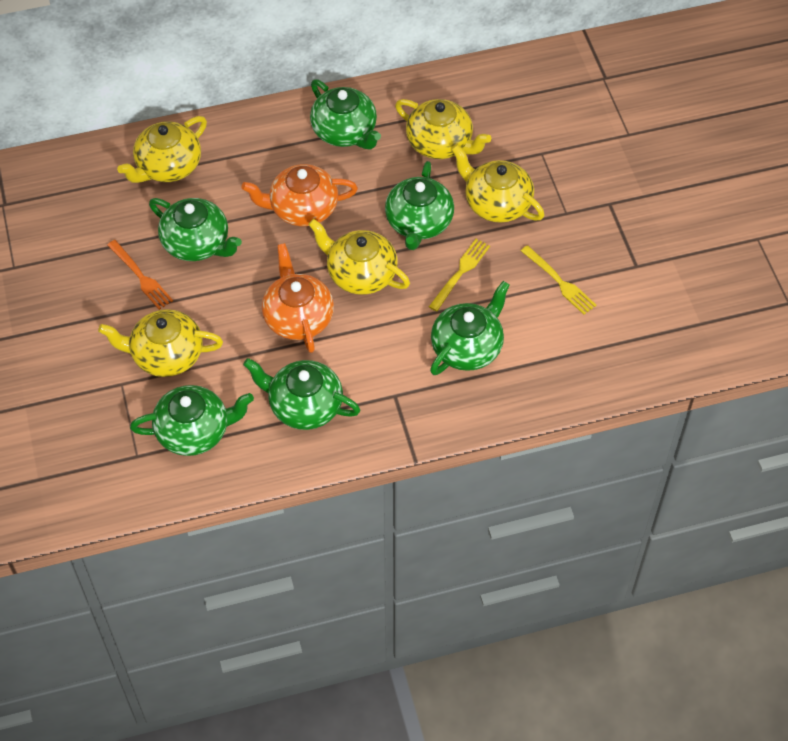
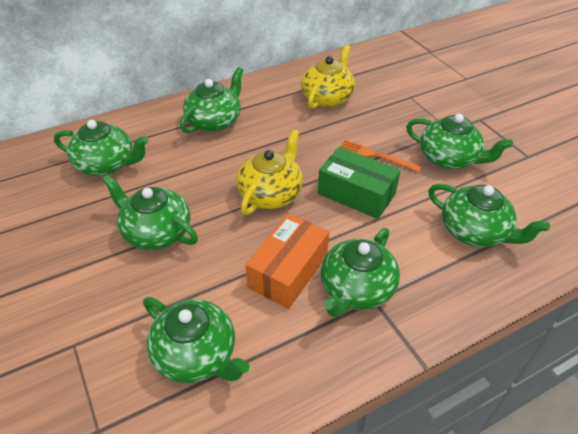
green box: none = 0 -> [318,147,401,219] = 1
green teapot: [130,385,254,456] [149,198,242,261] [243,358,360,430] [310,79,381,149] [385,161,454,250] [430,281,510,375] = 6 -> [54,120,149,176] [102,175,198,250] [143,297,250,383] [180,67,244,133] [321,228,400,317] [406,114,513,169] [428,184,550,247] = 7
orange box: none = 0 -> [245,214,329,309] = 1
orange teapot: [242,164,358,226] [262,243,334,353] = 2 -> none = 0
yellow fork: [429,239,490,312] [521,245,597,315] = 2 -> none = 0
yellow teapot: [98,309,223,377] [117,116,207,183] [308,219,410,295] [395,99,491,159] [452,145,544,223] = 5 -> [237,129,303,215] [301,45,355,109] = 2

